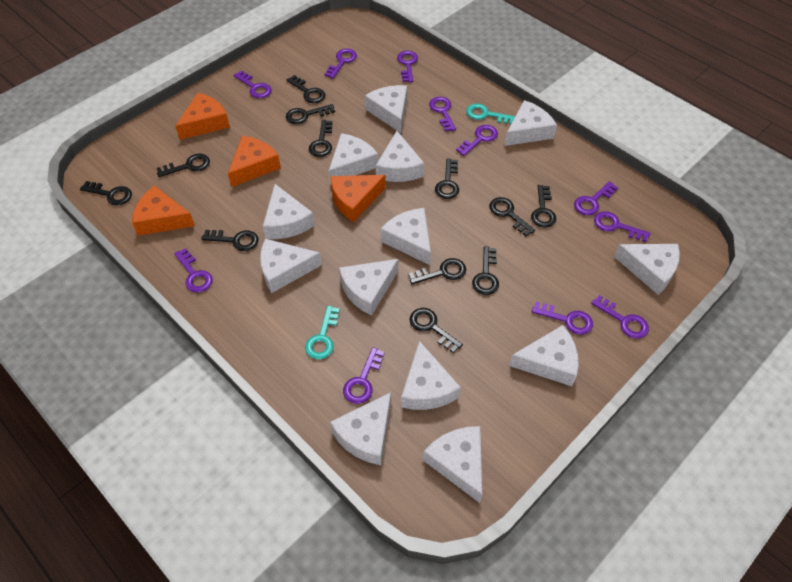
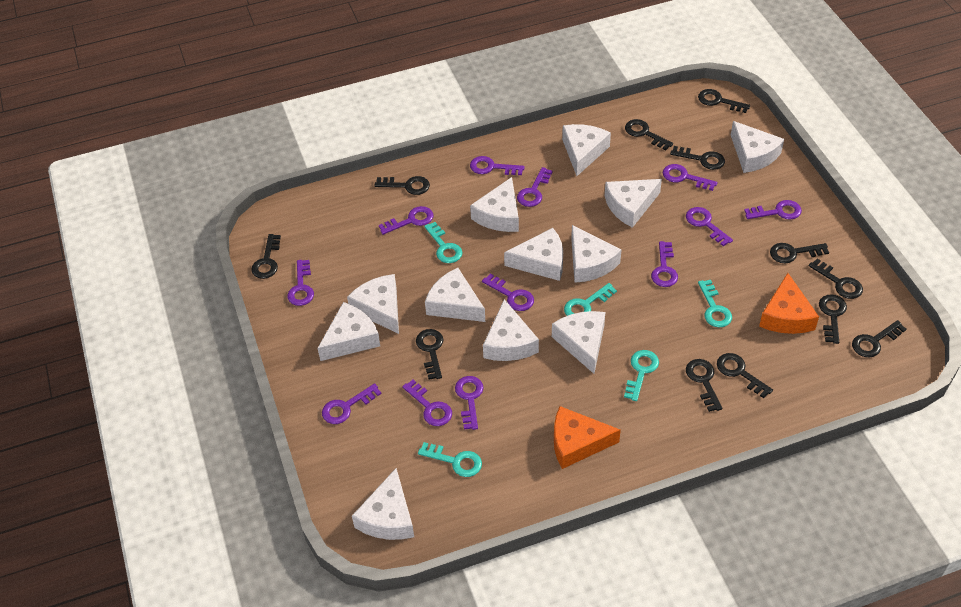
orange cheese: [132,185,195,236] [175,93,230,140] [228,136,281,187] [330,175,386,222] = 4 -> [554,406,621,469] [759,273,819,334] = 2
purple key: [174,248,213,293] [234,70,272,98] [325,49,357,79] [343,347,385,404] [397,51,418,82] [429,97,456,132] [456,125,498,156] [531,302,593,335] [574,181,618,215] [591,295,649,339] [594,211,651,242] = 11 -> [287,260,314,306] [322,383,381,424] [379,206,433,235] [402,380,452,426] [455,376,484,430] [470,156,525,175] [482,273,534,311] [517,167,553,207] [651,241,678,287] [663,164,717,191] [686,207,733,246] [744,200,802,220] = 12
turquoise key: [305,306,340,359] [466,104,515,124] = 2 -> [418,442,482,477] [424,222,463,263] [564,283,617,316] [624,350,659,401] [698,280,732,327] = 5
white cheese: [260,239,322,293] [263,184,315,239] [329,133,378,184] [330,392,391,465] [339,259,398,316] [365,85,407,133] [376,131,424,182] [381,208,431,265] [401,341,461,410] [423,426,482,503] [505,100,557,146] [509,325,579,386] [614,244,680,295] = 13 -> [318,302,380,361] [347,274,399,334] [352,468,414,540] [425,268,485,322] [470,177,519,232] [483,299,539,361] [504,228,563,281] [552,311,605,374] [562,124,611,176] [571,225,621,283] [605,179,662,228] [731,121,784,173] = 12

